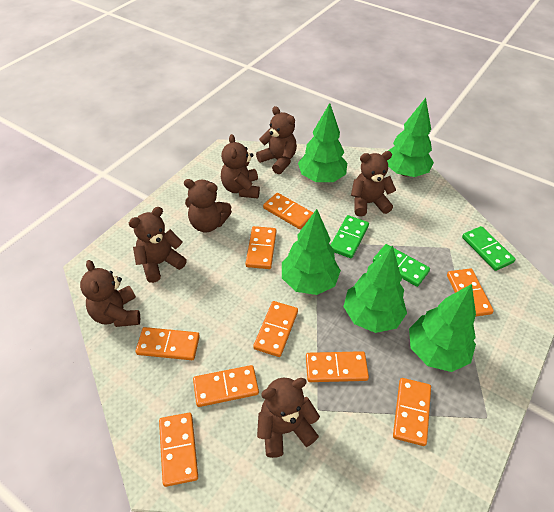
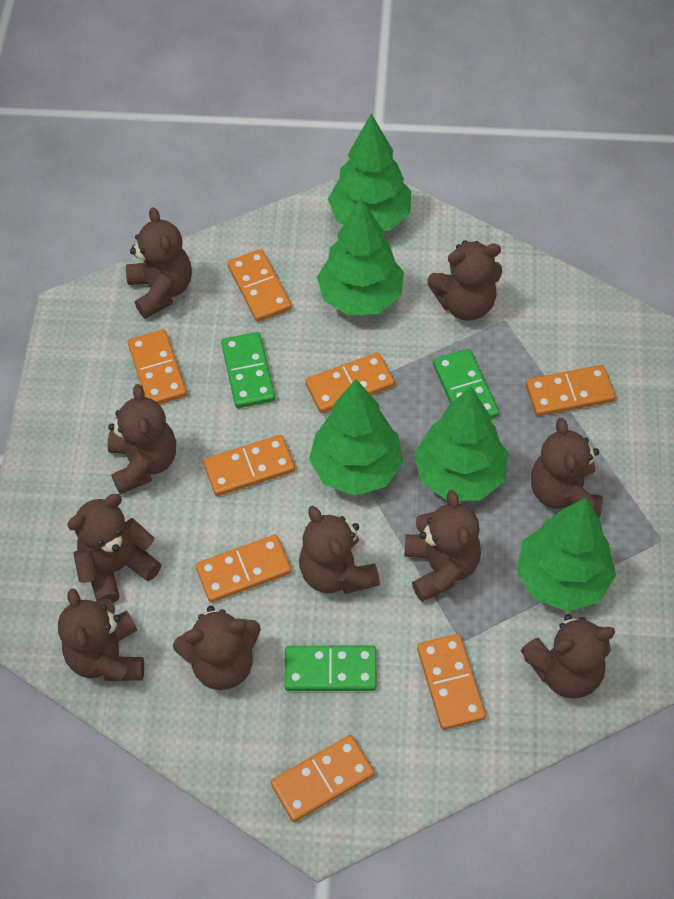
brown teddy bear: [80,260,140,327] [129,207,187,283] [184,179,232,233] [221,134,260,198] [256,106,297,174] [257,378,320,458] [351,151,396,217] = 7 -> [58,588,144,681] [67,494,161,603] [108,384,176,494] [126,207,192,319] [173,606,261,690] [299,506,380,594] [404,490,481,602] [427,240,502,321] [521,614,615,699] [531,418,603,517] = 10
orange domino: [135,327,200,360] [159,413,198,487] [193,365,259,407] [245,226,276,269] [253,301,298,357] [263,193,313,229] [306,351,369,382] [393,378,431,446] [447,268,494,317] = 9 -> [128,330,187,404] [196,535,291,603] [203,435,295,496] [227,249,292,322] [271,735,374,822] [305,352,395,413] [417,634,486,730] [526,365,615,416] = 8

